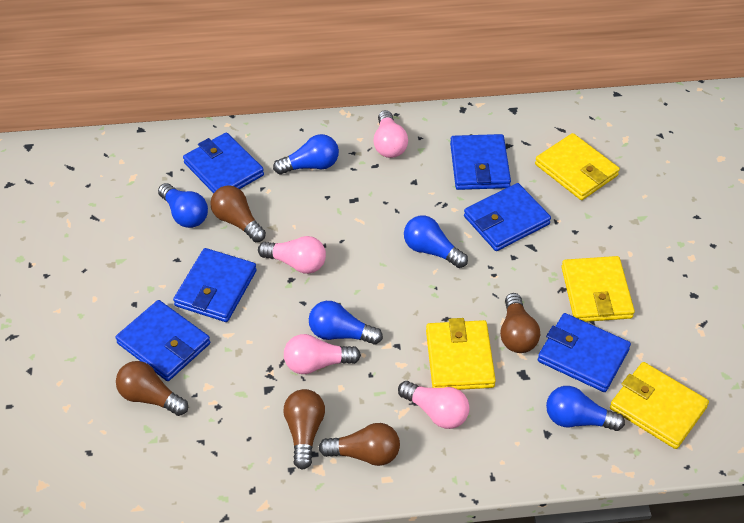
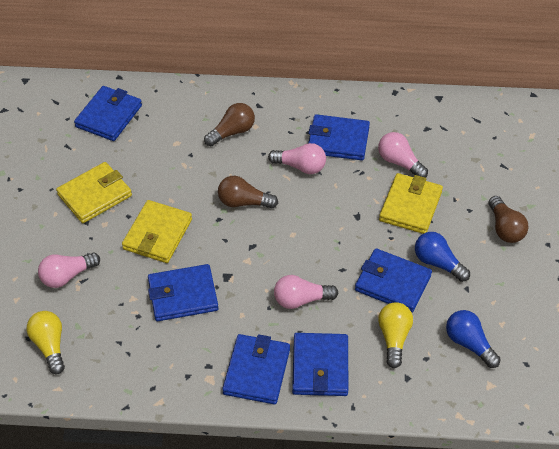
blue light bulb: [158,183,208,228] [273,134,339,175] [309,301,383,345] [404,216,468,268] [546,386,625,431] = 5 -> [415,232,470,282] [446,310,501,368] = 2
brown light bulb: [116,361,188,416] [210,185,266,242] [283,389,325,470] [319,423,400,466] [500,293,540,353] = 5 -> [204,103,255,146] [218,176,278,209] [488,196,528,243] = 3
yellow light bulb: none = 0 -> [27,311,65,374] [378,302,413,368] = 2
yellow wallet: [426,318,496,390] [535,133,620,200] [562,256,635,322] [610,362,709,449] = 4 -> [56,162,132,223] [122,200,192,263] [379,173,443,234] = 3

